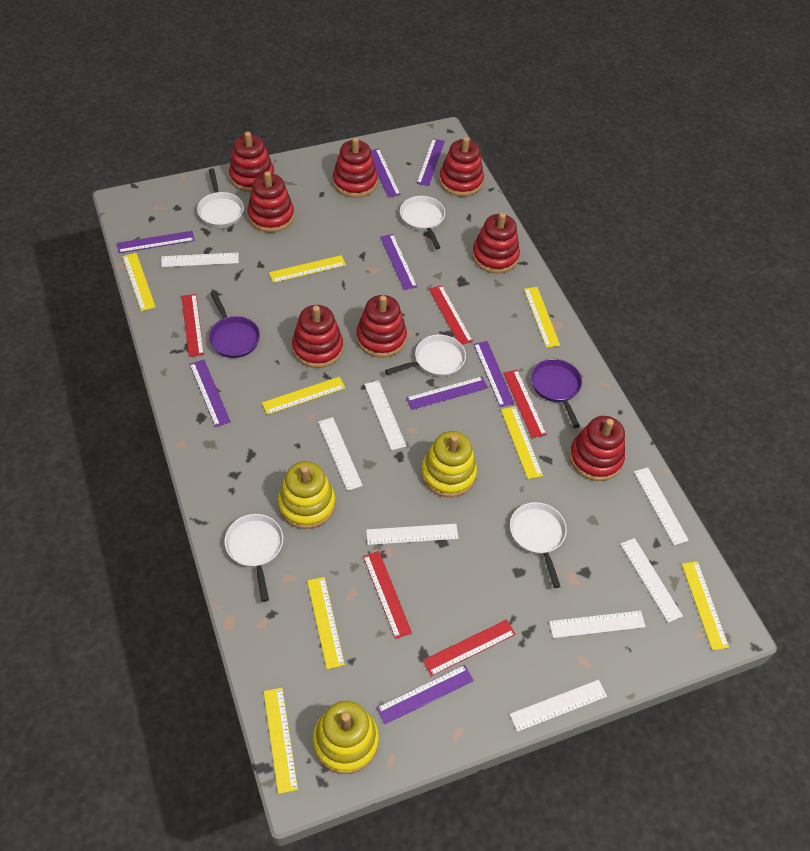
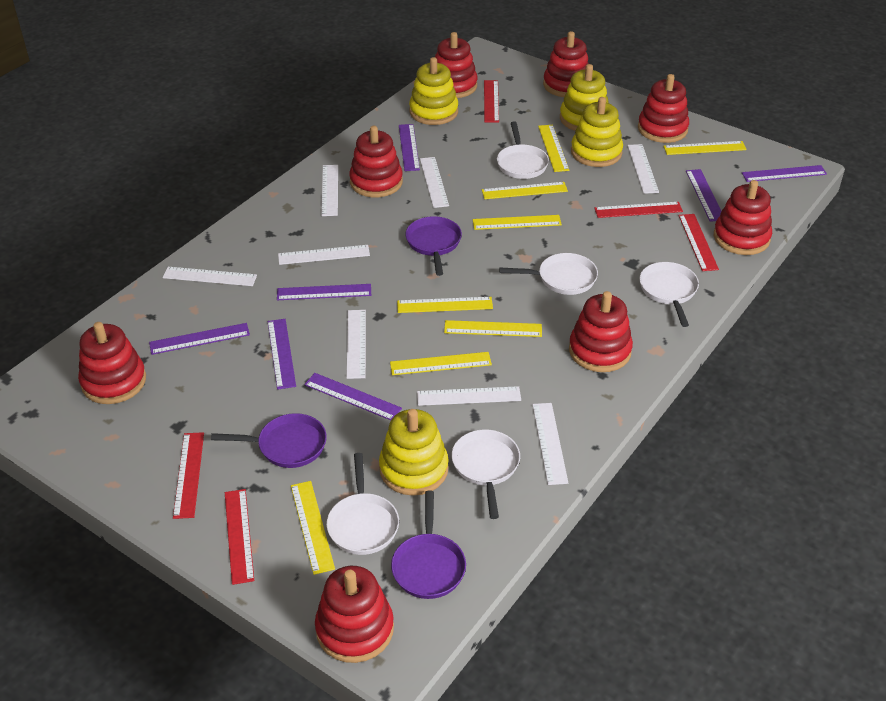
purple pan: [209,291,260,358] [531,359,582,428] = 2 -> [211,413,327,468] [391,491,466,599] [405,216,462,276] = 3
purple ruler: [117,231,195,253] [189,359,231,427] [371,149,401,198] [377,665,474,724] [380,234,417,290] [406,376,488,410] [417,138,445,186] [474,341,515,407] = 8 -> [149,323,250,355] [267,319,296,390] [277,284,371,300] [304,373,402,420] [399,124,420,171] [686,169,721,222] [742,165,827,182] = 7
yellow stacking toy: [278,461,335,529] [313,701,379,774] [421,431,477,497] = 3 -> [379,409,449,496] [409,57,458,125] [560,64,609,131] [571,97,623,167] = 4

